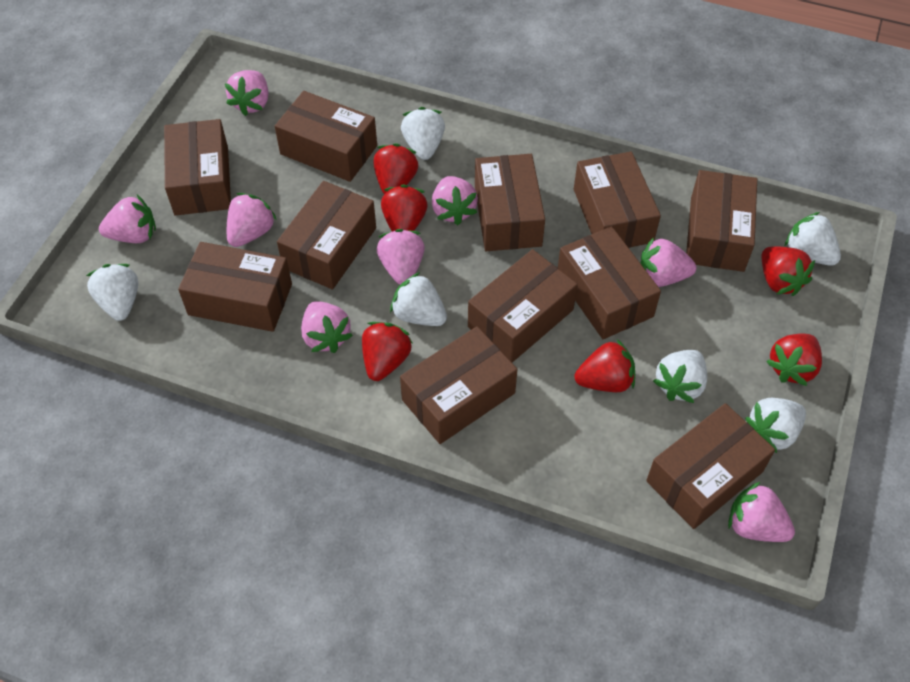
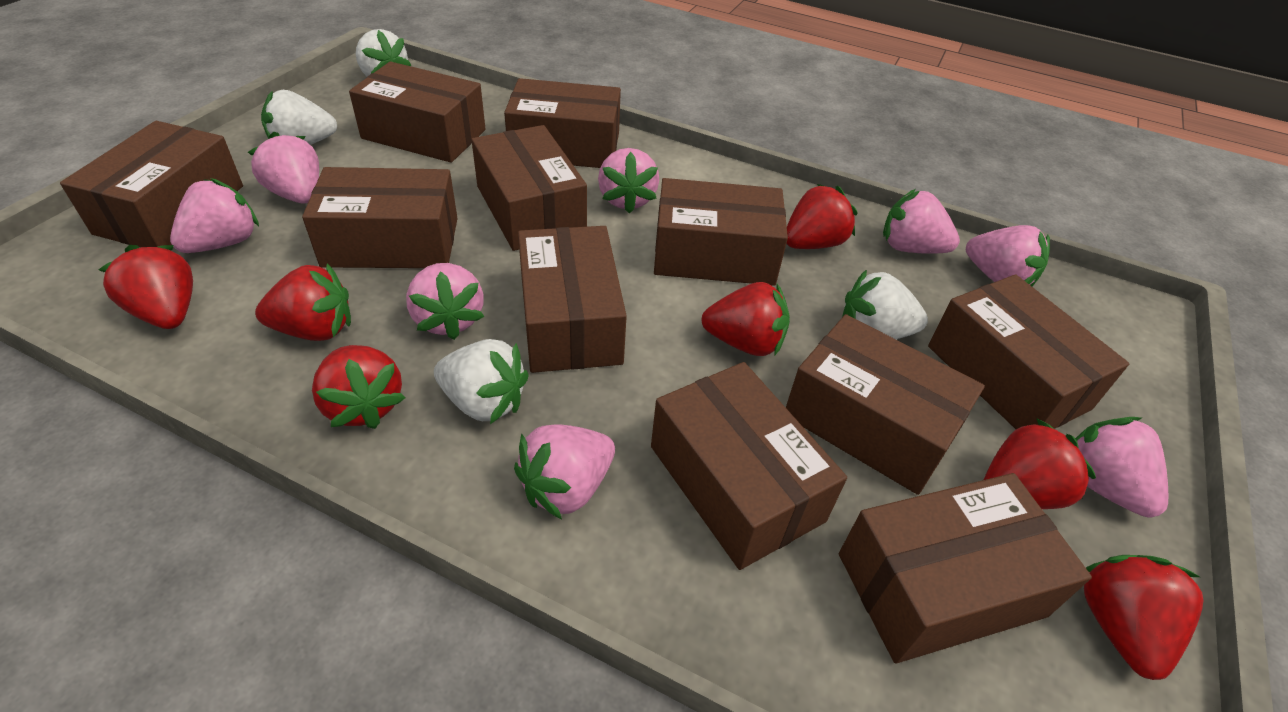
red strawberry: [362,322,412,381] [374,143,418,194] [381,185,428,231] [575,339,635,392] [762,246,815,296] [766,333,822,386] = 6 -> [98,245,193,329] [255,264,351,341] [312,345,405,429] [702,282,790,356] [786,184,858,249] [984,418,1096,509] [1084,555,1203,680] = 7
white strawberry: [86,264,138,321] [390,272,447,326] [401,107,445,160] [653,350,707,403] [745,398,806,453] [784,212,841,266] = 6 -> [261,90,337,145] [356,29,411,76] [434,339,529,424] [842,269,928,339] = 4

